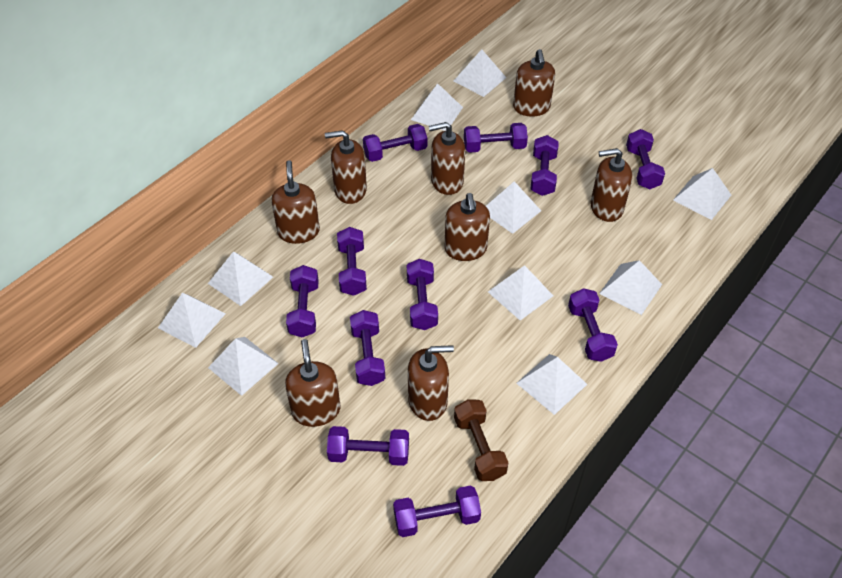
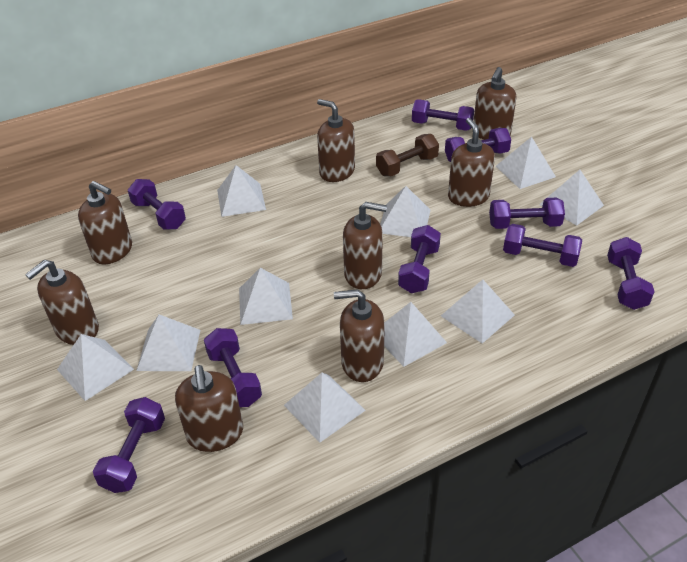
purple dumbbell: [286,265,319,337] [327,426,409,466] [337,227,367,296] [350,310,385,386] [363,124,427,162] [393,486,481,537] [407,259,438,330] [464,123,528,153] [531,135,559,196] [568,288,618,362] [626,129,665,189] = 11 -> [93,397,165,493] [128,179,186,230] [204,328,262,407] [398,225,441,293] [412,99,474,131] [445,128,511,162] [489,198,565,229] [503,224,582,267] [607,237,655,310] = 9

